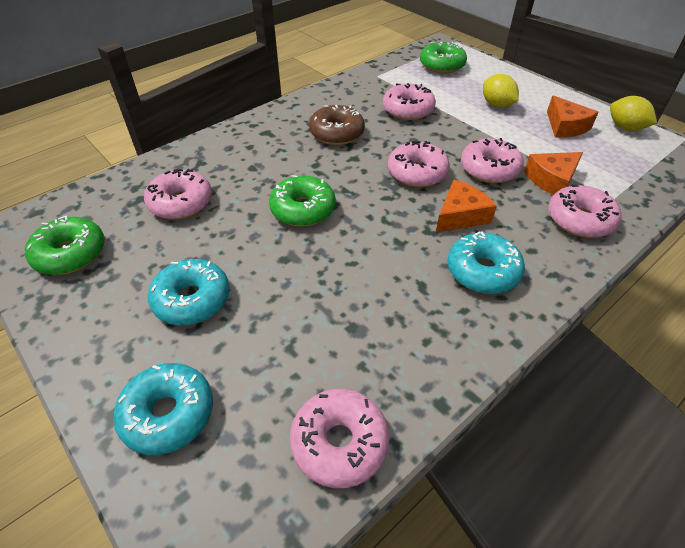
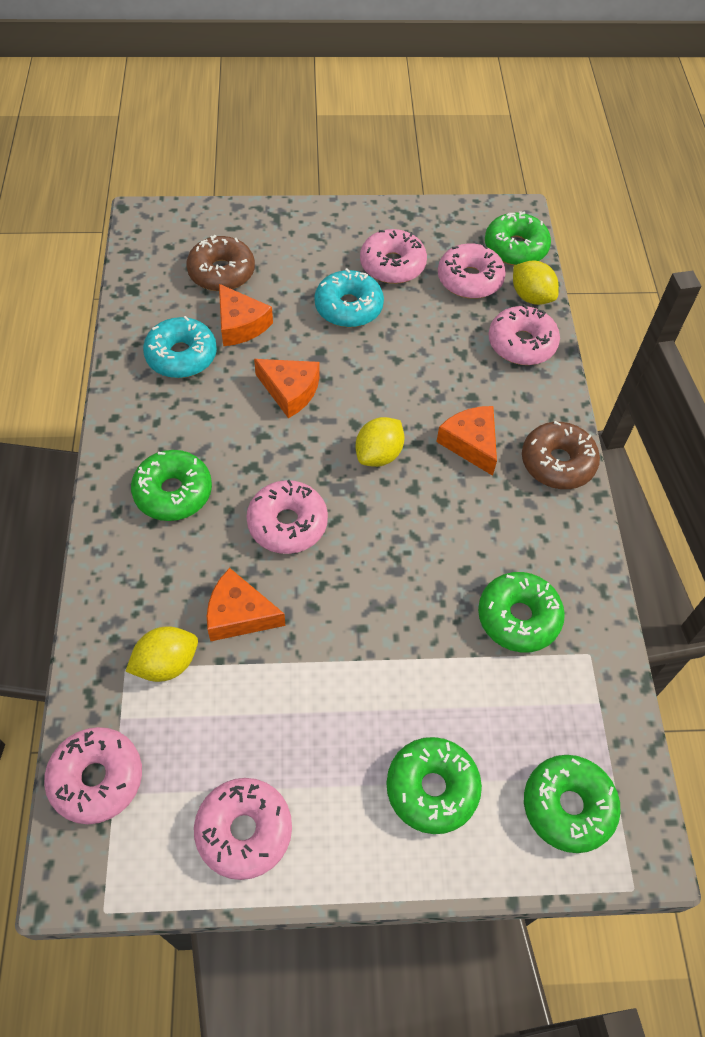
brown donut: [309,105,365,145] = 1 -> [186,235,255,291] [522,421,600,489] = 2
green donut: [25,216,105,275] [269,175,336,226] [420,42,467,73] = 3 -> [131,450,212,521] [386,737,482,834] [478,572,565,653] [485,211,551,265] [524,755,621,853] = 5
orange cheese: [436,179,497,232] [524,152,583,195] [547,95,599,138] = 3 -> [207,568,285,641] [219,284,273,346] [254,359,320,418] [436,406,497,476] = 4
turquoise donut: [113,363,213,455] [148,259,230,325] [447,232,525,294] = 3 -> [143,316,217,378] [314,268,384,327] = 2
yellow lemon: [483,74,519,108] [610,96,657,131] = 2 -> [126,626,198,682] [356,417,404,467] [513,260,559,305] = 3

